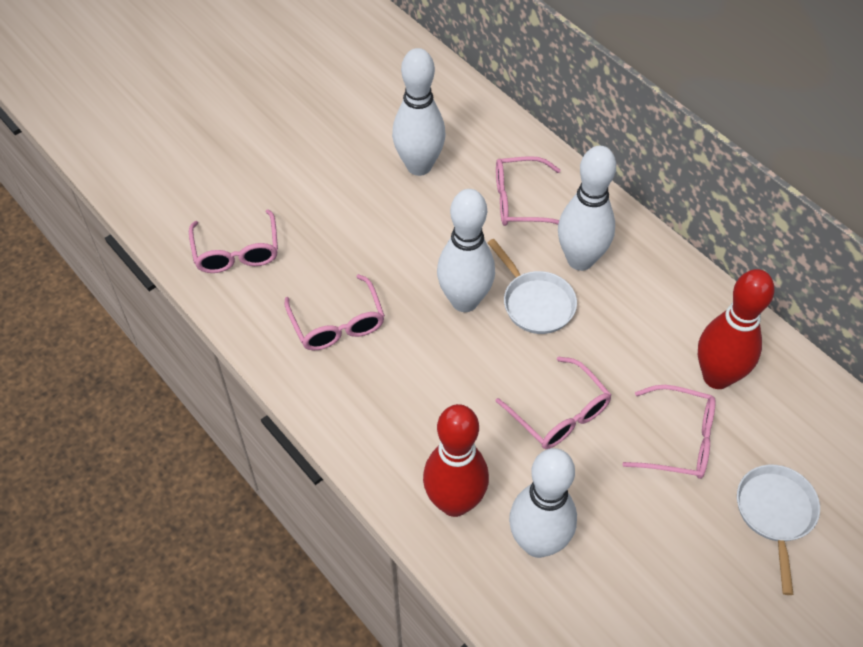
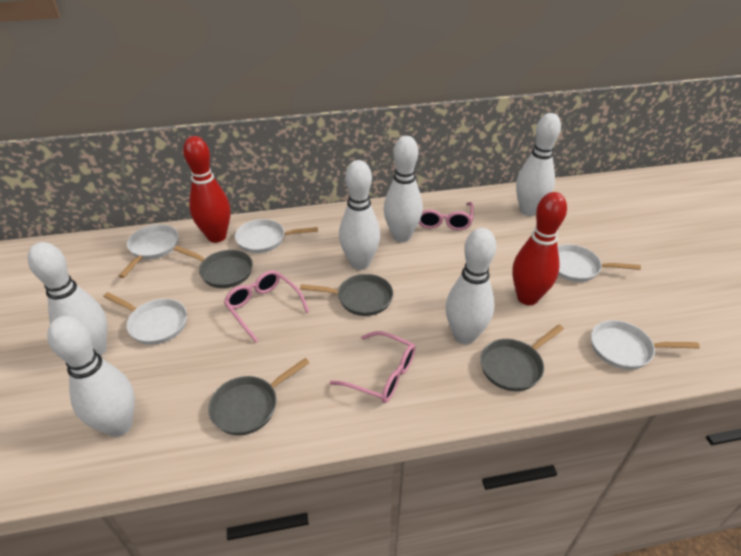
grey pan: none = 0 -> [173,246,253,288] [208,358,309,435] [300,274,393,316] [480,325,564,391] = 4
pink glasses: [189,209,278,273] [285,274,385,351] [495,356,611,449] [496,156,560,226] [622,385,715,479] = 5 -> [224,270,309,343] [330,331,416,403] [418,202,474,230] = 3
white bowling pin: [392,48,445,176] [437,189,495,312] [509,448,577,558] [558,146,616,271] = 4 -> [28,242,107,356] [47,316,135,437] [339,160,380,270] [384,136,423,242] [446,228,496,344] [516,113,561,216] = 6
white pan: [488,239,577,334] [737,465,820,595] = 2 -> [103,292,187,345] [119,224,179,278] [235,219,318,253] [558,244,641,282] [591,320,700,370] = 5

